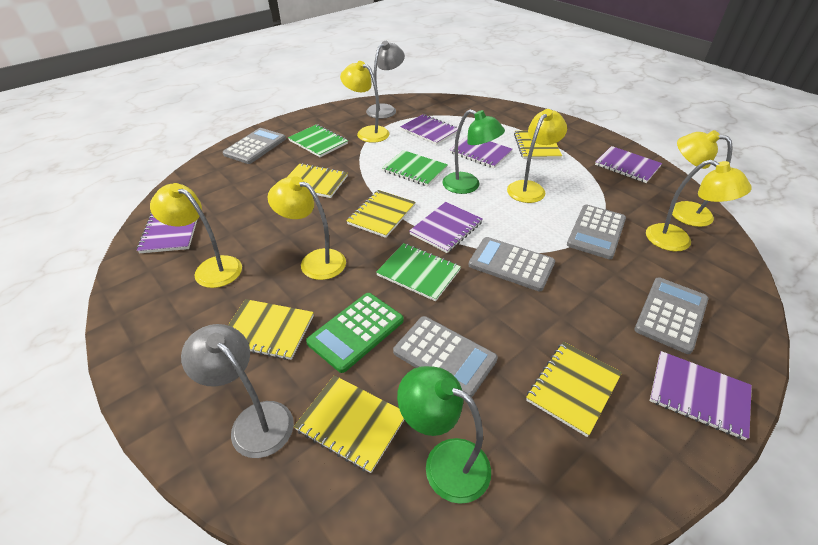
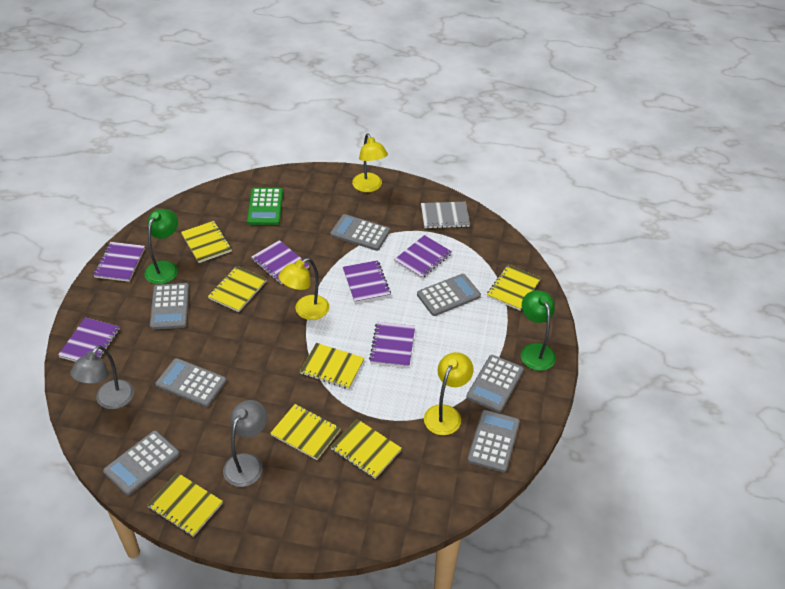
green notebook: [288,124,348,157] [376,243,461,301] [382,150,448,187] = 3 -> none = 0
grey calculator: [223,128,286,164] [393,316,498,397] [469,237,555,291] [567,205,626,259] [634,278,709,354] = 5 -> [103,431,180,496] [150,283,189,330] [155,358,227,407] [330,214,390,251] [417,274,481,316] [466,355,524,412] [467,410,520,472] = 7
grey notebook: none = 0 -> [421,202,470,228] = 1
yellow lamp: [150,183,242,288] [268,176,346,280] [340,61,389,143] [507,109,567,203] [646,160,751,251] [672,130,733,227] = 6 -> [278,258,329,320] [352,134,388,192] [424,352,474,435] = 3
yellow notebook: [228,299,314,360] [286,163,348,198] [294,375,405,473] [347,190,416,238] [514,131,562,159] [526,342,622,437] = 6 -> [147,473,223,537] [181,221,232,263] [208,266,267,312] [270,404,341,460] [300,343,364,389] [331,419,402,479] [487,265,541,310] = 7

